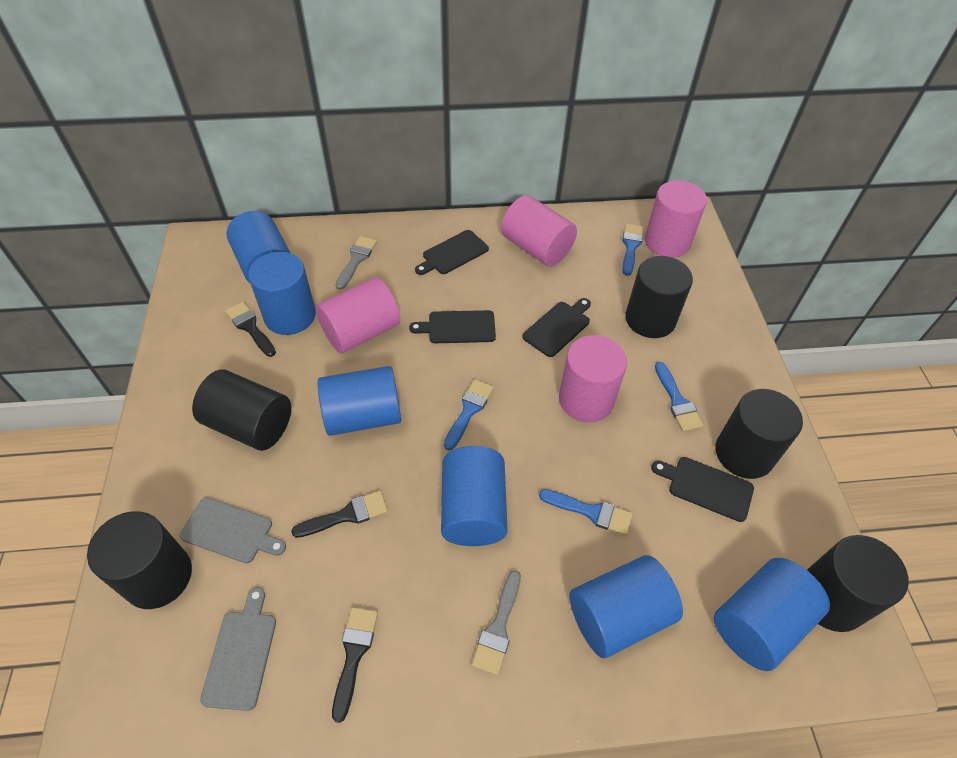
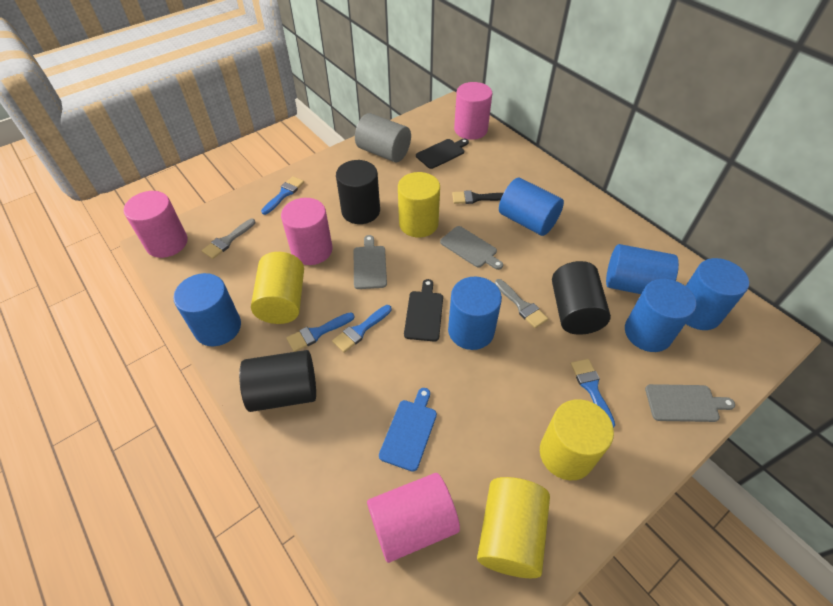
black brush: [225,302,276,357] [291,491,388,538] [332,607,378,723] = 3 -> [452,190,503,204] = 1
black cutting board: [409,310,496,343] [415,230,489,275] [522,298,591,357] [651,457,754,522] = 4 -> [404,279,443,342] [416,138,469,169] = 2
black cylinder: [87,511,192,609] [192,369,291,451] [625,256,693,338] [716,389,803,479] [807,535,909,632] = 5 -> [239,350,316,412] [336,160,380,224] [552,261,611,335] = 3
blue cutting board: none = 0 -> [379,388,437,472] = 1
grey cutting board: [179,497,286,563] [200,587,276,711] = 2 -> [354,235,387,289] [440,226,503,270] [645,384,735,422] = 3
grey cylinder: none = 0 -> [355,113,411,162] = 1
yellow cylinder: none = 0 -> [251,252,304,324] [398,172,440,238] [477,477,550,578] [540,399,614,480] = 4

